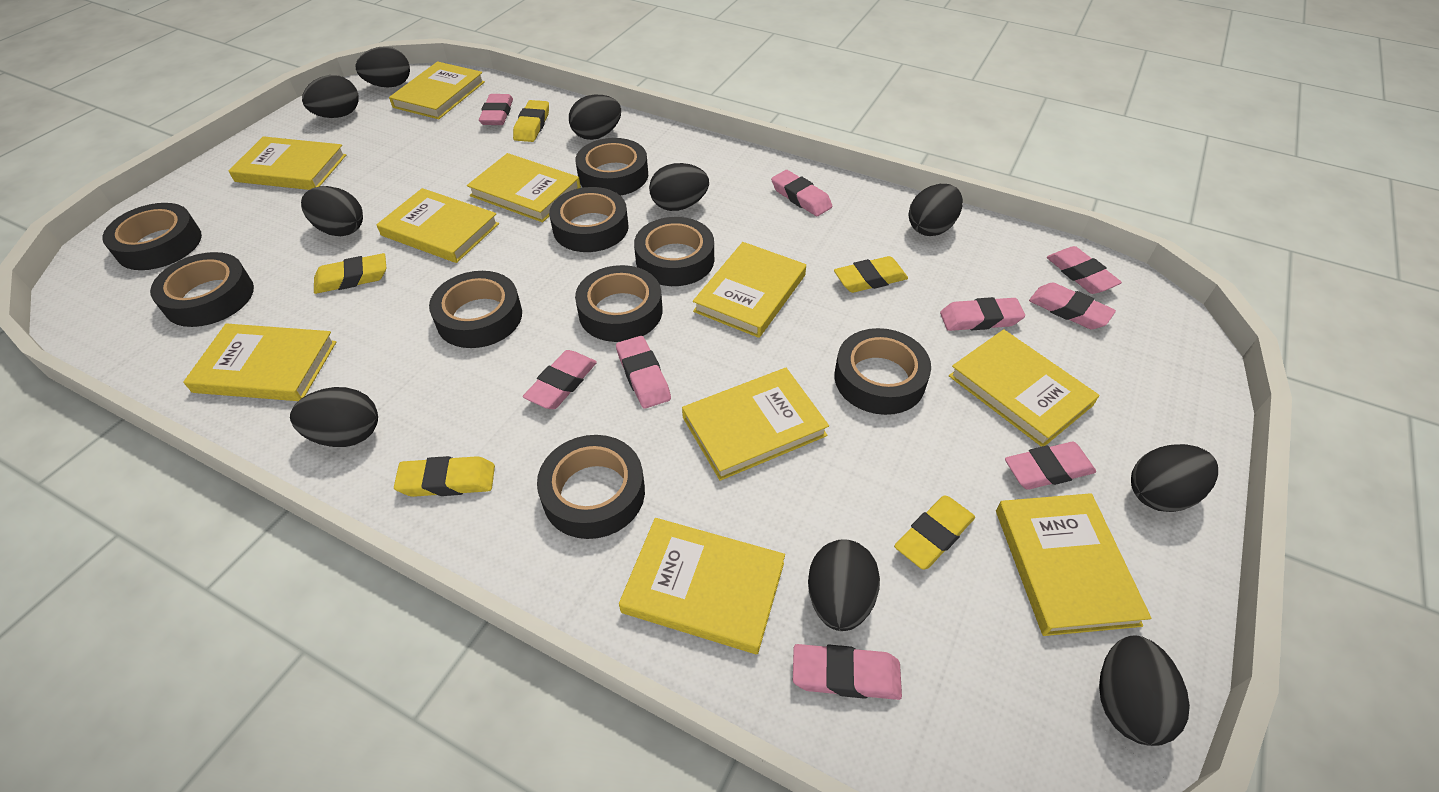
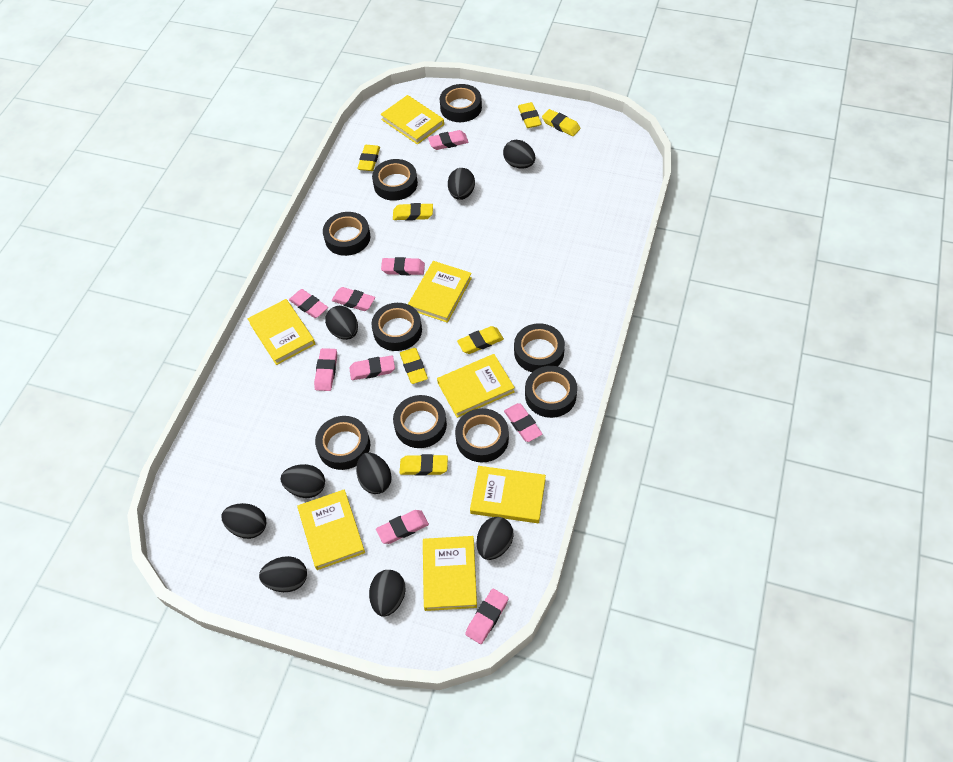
black egg: [290,387,378,447] [301,186,363,236] [302,75,359,118] [356,46,410,87] [569,95,621,140] [649,163,709,211] [808,539,880,631] [908,184,963,236] [1099,636,1190,746] [1131,444,1218,512] = 10 -> [221,503,266,539] [259,556,307,592] [280,464,325,498] [325,306,358,340] [356,453,392,494] [369,570,405,617] [448,168,475,200] [477,517,514,560] [503,140,535,169] = 9
yellow book: [183,323,336,401] [229,136,346,190] [376,188,499,263] [389,61,485,119] [467,153,581,222] [619,518,785,654] [682,368,829,481] [693,242,806,338] [949,329,1099,447] [996,493,1151,636] = 10 -> [248,299,315,365] [297,489,365,570] [381,95,444,145] [408,261,472,323] [423,536,477,611] [437,354,515,418] [470,466,546,523] = 7
yellow eraser: [314,253,386,294] [394,456,495,497] [513,100,549,142] [834,256,908,293] [894,495,975,570] = 5 -> [357,145,380,171] [393,203,433,221] [400,348,428,384] [400,454,448,476] [457,326,504,354] [518,102,542,128] [542,109,580,136] = 7

